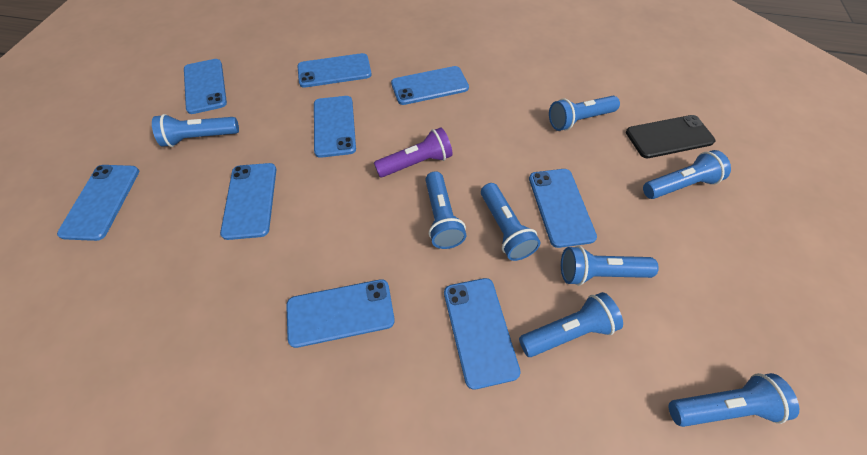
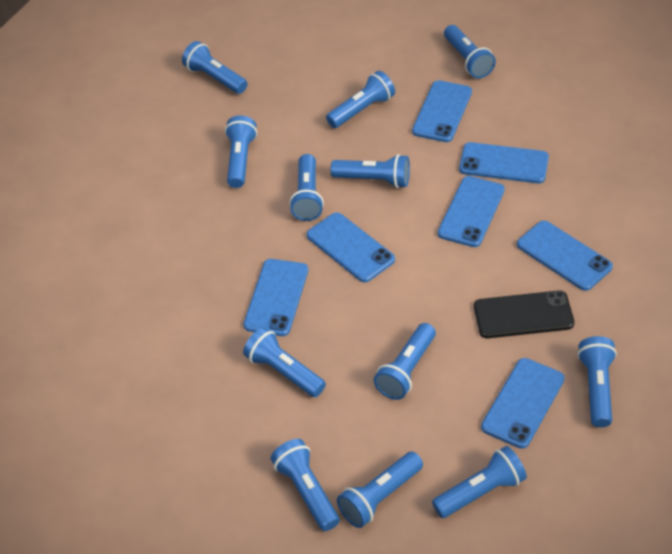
blue flashlight: [152,114,239,147] [425,171,466,249] [481,183,541,261] [519,292,623,357] [549,96,620,131] [561,246,659,286] [643,150,731,199] [669,373,799,427] = 8 -> [182,41,248,94] [225,116,257,188] [243,327,326,397] [271,439,340,531] [289,154,324,221] [326,71,395,128] [331,154,410,188] [337,452,423,528] [374,323,436,400] [432,446,527,518] [444,25,496,78] [577,336,617,427] = 12
blue phone: [57,165,139,241] [184,59,227,114] [220,163,276,240] [286,279,395,348] [297,53,372,88] [314,96,356,158] [391,66,469,105] [444,278,521,390] [529,169,597,248] = 9 -> [243,259,308,336] [307,213,395,282] [412,80,472,142] [438,176,505,247] [459,142,549,183] [481,358,565,449] [517,221,613,291] = 7
purple flashlight: [374,127,453,177] = 1 -> none = 0

